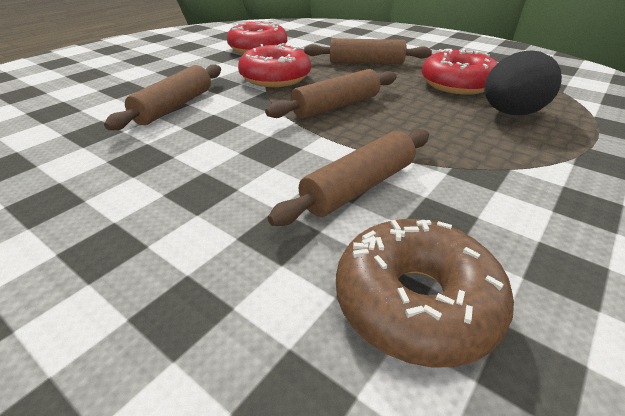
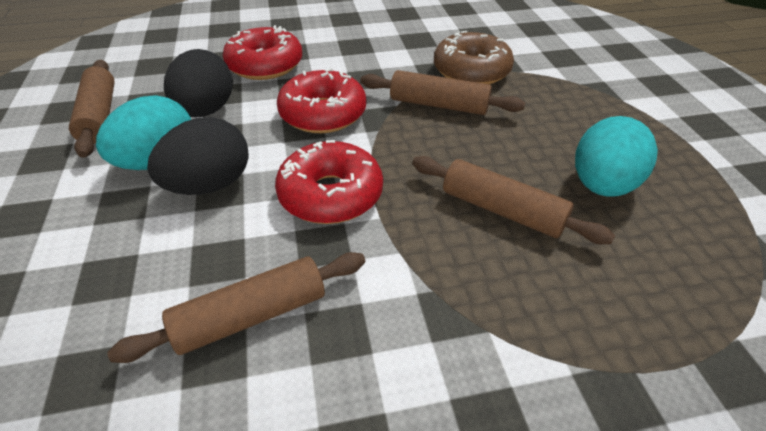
black egg: [484,51,562,115] = 1 -> [147,117,249,195] [164,49,233,118] = 2
turquoise egg: none = 0 -> [96,95,191,170] [575,116,658,196] = 2

